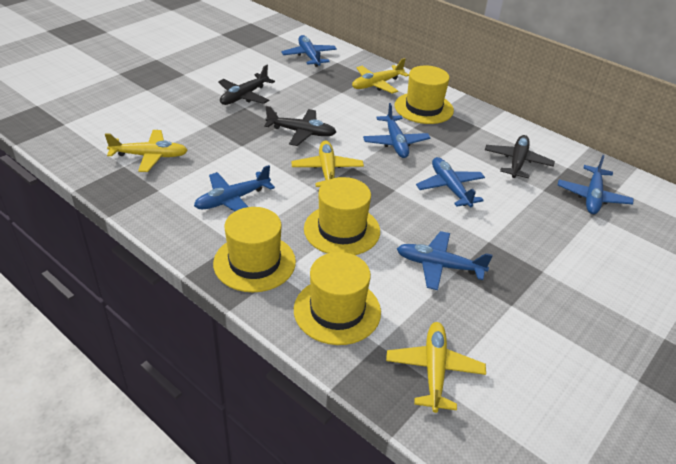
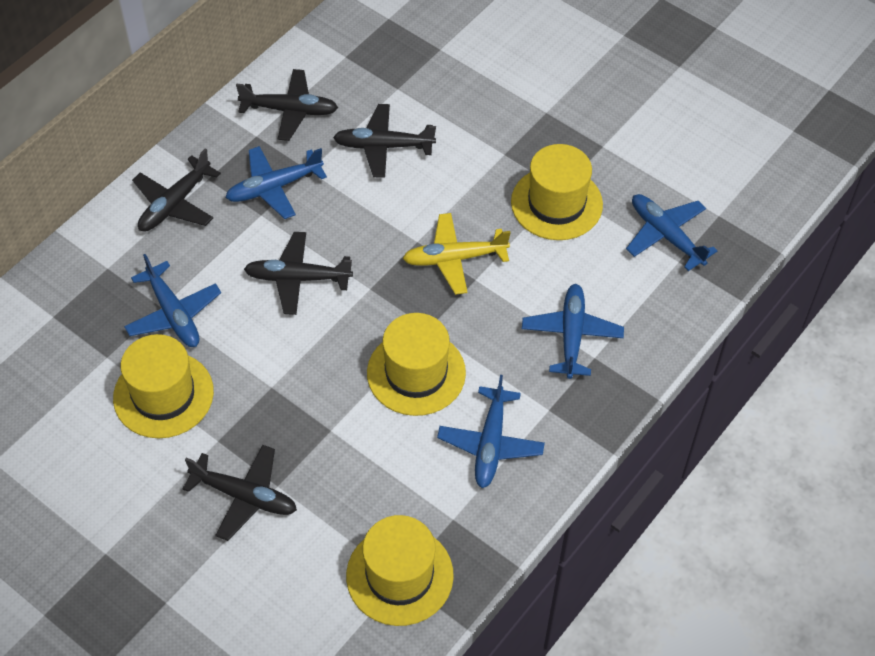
black plane: [218,65,275,105] [264,106,336,146] [485,135,555,178] = 3 -> [132,148,221,232] [183,445,297,541] [236,69,338,141] [244,232,353,315] [333,104,436,178] = 5
blue plane: [194,165,275,211] [281,35,337,67] [363,103,430,158] [397,231,493,290] [416,157,485,207] [558,155,634,214] = 6 -> [124,254,221,347] [225,146,327,219] [437,375,545,488] [522,284,624,379] [626,194,717,271] = 5
yellow plane: [105,130,188,172] [292,141,364,187] [352,58,409,94] [386,322,486,413] = 4 -> [403,213,511,295] = 1

